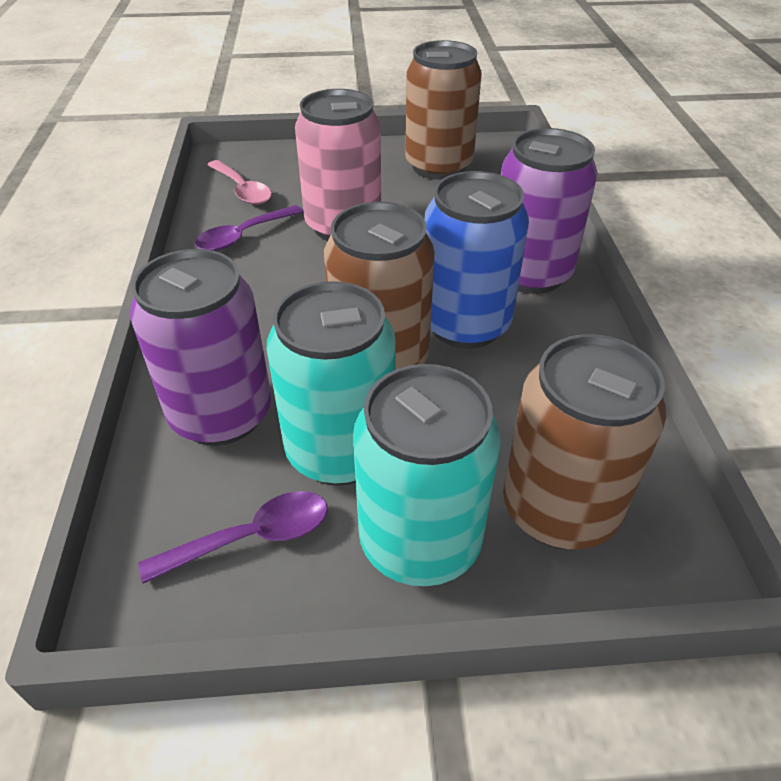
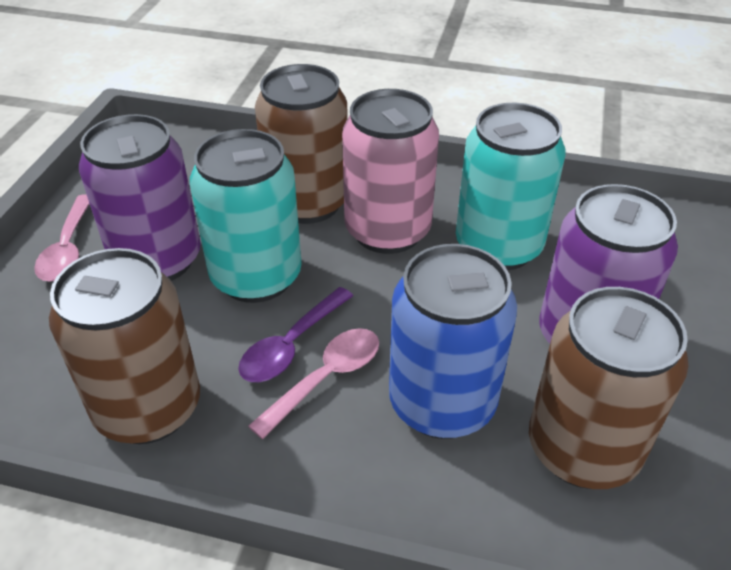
pink spoon: [207,160,272,205] = 1 -> [34,195,89,281] [248,328,379,439] = 2
purple spoon: [138,491,328,584] [195,205,303,251] = 2 -> [238,287,353,382] = 1

